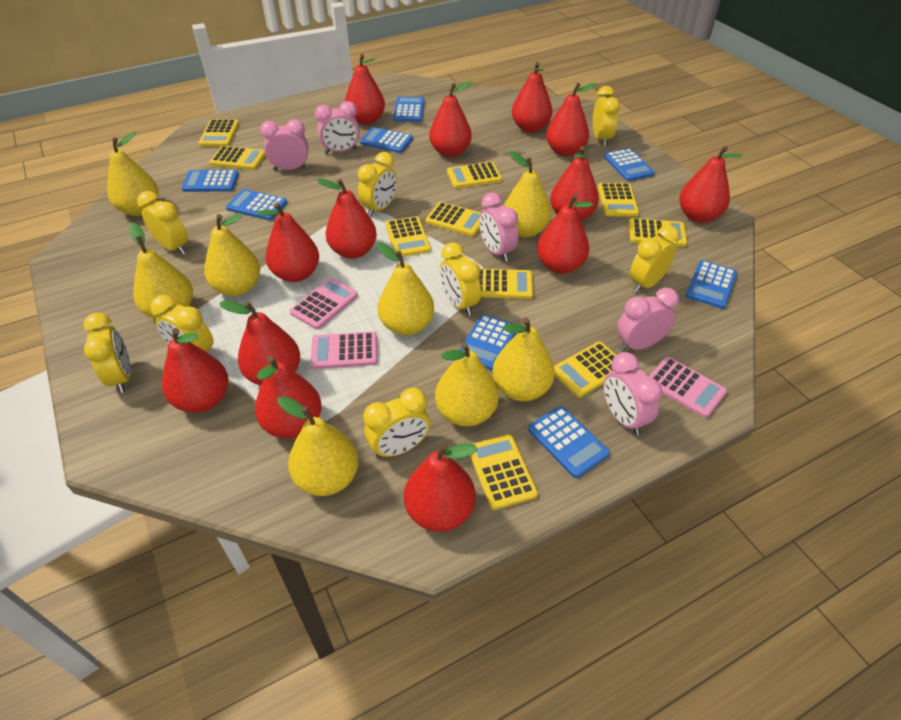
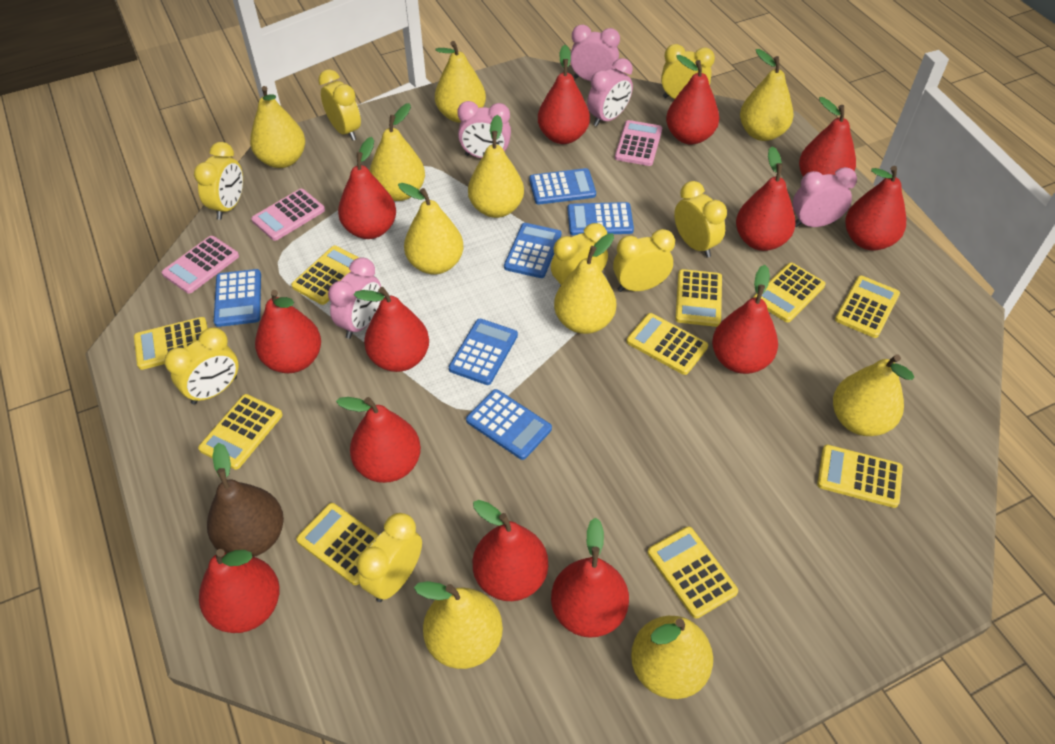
blue calculator: [181,170,239,192] [226,189,287,220] [360,127,413,153] [393,97,425,122] [459,314,516,371] [528,406,610,478] [604,148,655,181] [686,260,737,309] = 8 -> [214,269,261,327] [449,319,518,385] [466,389,552,460] [504,223,561,278] [529,168,596,204] [567,202,634,236] = 6
brown pear: none = 0 -> [207,443,284,557] = 1
yellow pear: [107,132,159,216] [129,222,193,319] [204,214,260,296] [277,396,359,496] [377,242,434,335] [435,342,499,427] [492,317,555,401] [504,151,551,237] = 8 -> [250,86,305,168] [370,103,425,201] [398,183,463,275] [414,581,503,669] [435,41,486,123] [468,115,524,218] [554,233,616,334] [631,616,713,699] [740,49,794,141] [833,354,914,436] = 10

